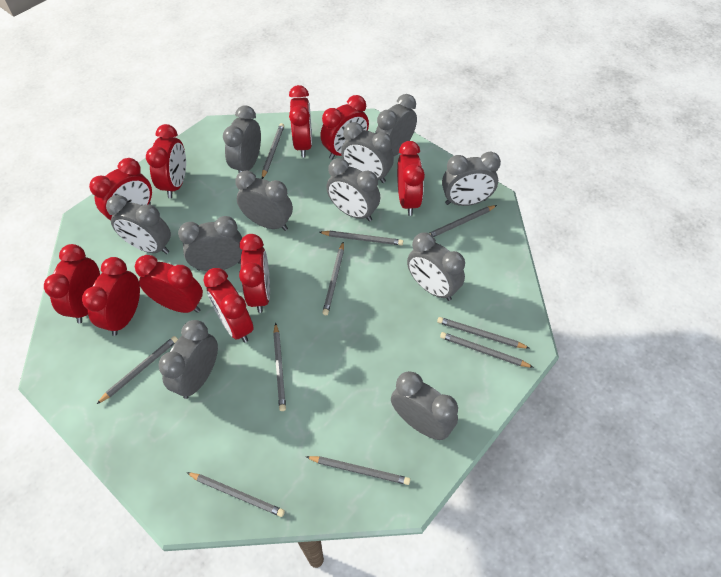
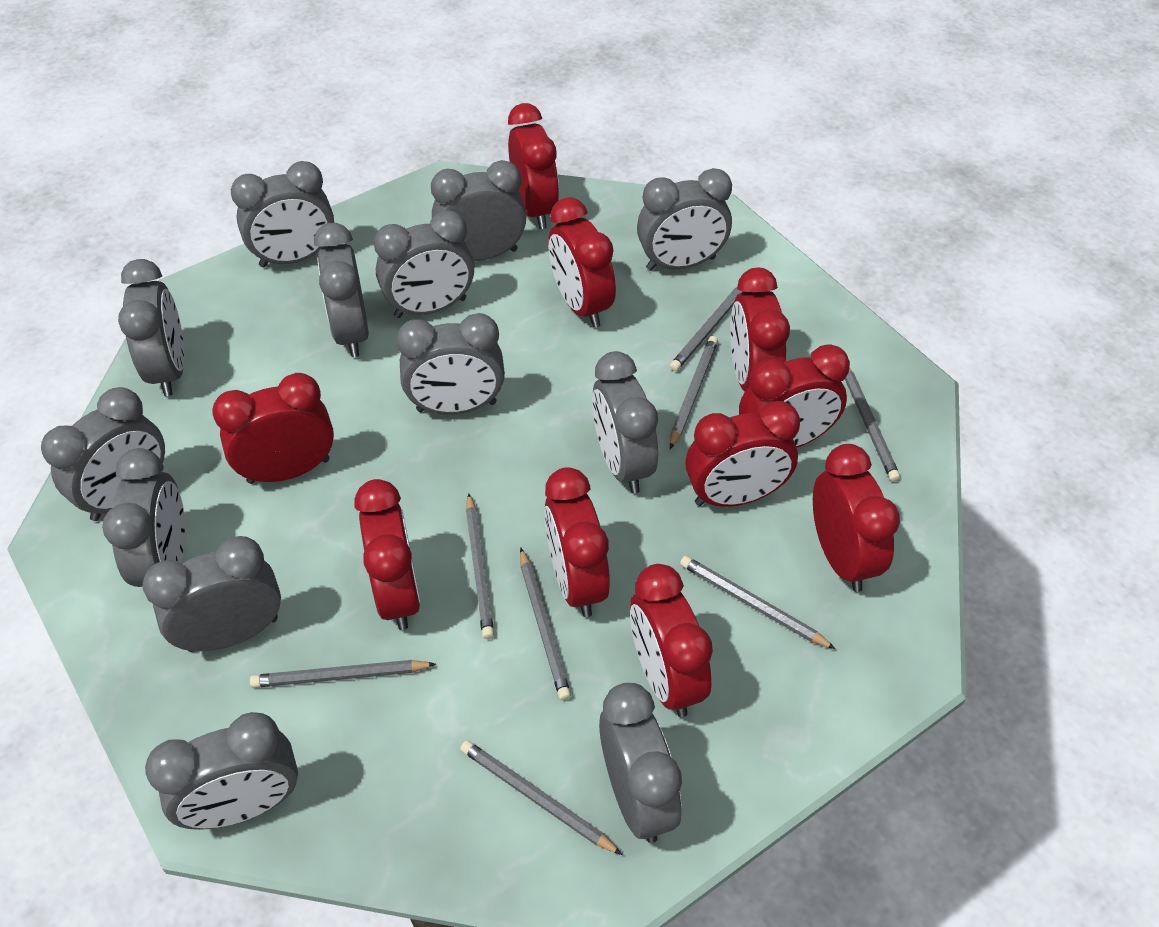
grey clock: [106,195,171,254] [158,320,218,399] [178,216,242,271] [223,105,261,173] [235,171,293,231] [326,158,380,221] [341,122,394,183] [375,94,417,156] [391,371,458,440] [407,232,465,301] [442,152,501,206] = 11 -> [41,387,165,521] [102,448,185,587] [118,259,185,396] [143,536,281,652] [145,712,298,830] [231,161,334,267] [314,223,369,357] [374,210,474,318] [396,313,505,414] [431,160,526,261] [592,351,658,494] [599,683,682,843] [637,168,732,271] = 13
grey pencil: [97,336,178,404] [186,472,285,517] [262,123,284,179] [273,323,286,411] [306,456,410,485] [319,231,403,245] [322,241,344,315] [429,205,497,237] [437,317,530,349] [440,332,534,368] = 10 -> [250,660,436,688] [460,740,622,855] [466,493,494,639] [520,548,571,700] [670,287,744,371] [670,336,718,449] [680,556,836,649] [845,368,900,482] = 8

